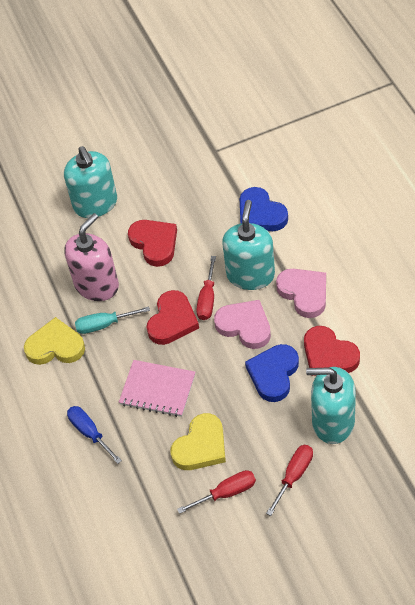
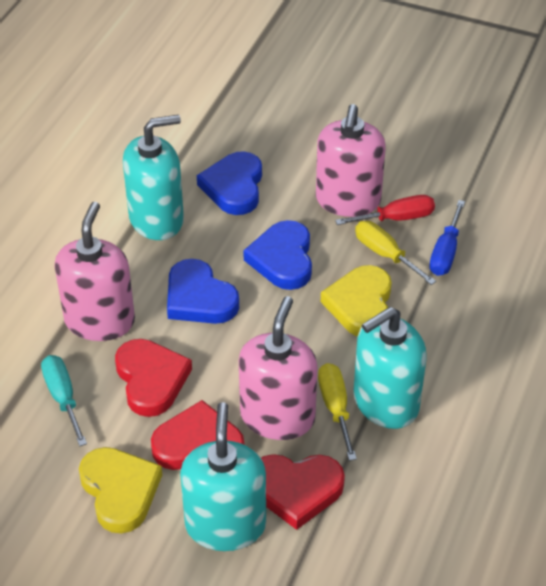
blue heart: [240,187,288,231] [245,344,299,402] = 2 -> [167,259,239,324] [197,151,262,215] [243,220,312,290] = 3
pink heart: [214,300,271,349] [276,269,326,318] = 2 -> none = 0
pink notebook: [119,360,195,417] = 1 -> none = 0
pink soap dispenser: [64,213,119,301] = 1 -> [54,202,135,341] [239,296,318,440] [316,104,386,217] = 3
red screwdriver: [177,470,256,514] [196,256,216,320] [266,445,313,516] = 3 -> [335,195,435,225] = 1
yellow screwdriver: none = 0 -> [318,363,357,461] [355,221,436,285] = 2

